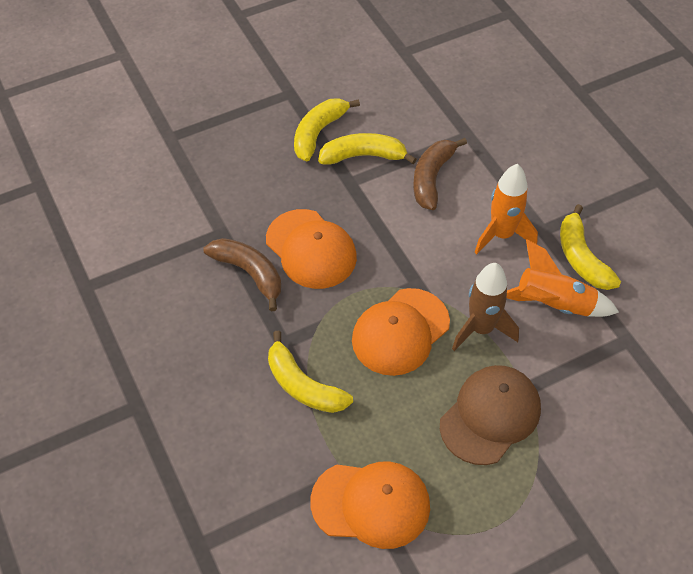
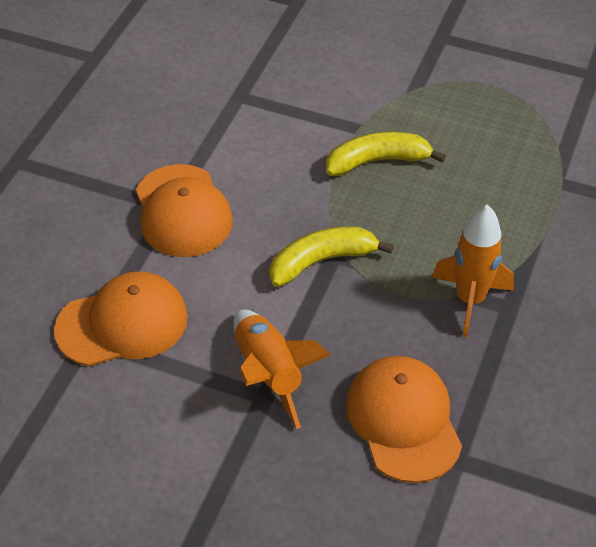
brown banana: [203,238,281,311] [413,138,467,210] = 2 -> none = 0
brown cap: [440,365,541,465] = 1 -> none = 0
brown rocket: [452,263,519,351] = 1 -> none = 0
yellow banana: [268,331,353,413] [294,98,360,161] [318,133,416,165] [560,204,621,290] = 4 -> [269,226,394,287] [326,132,446,176] = 2

